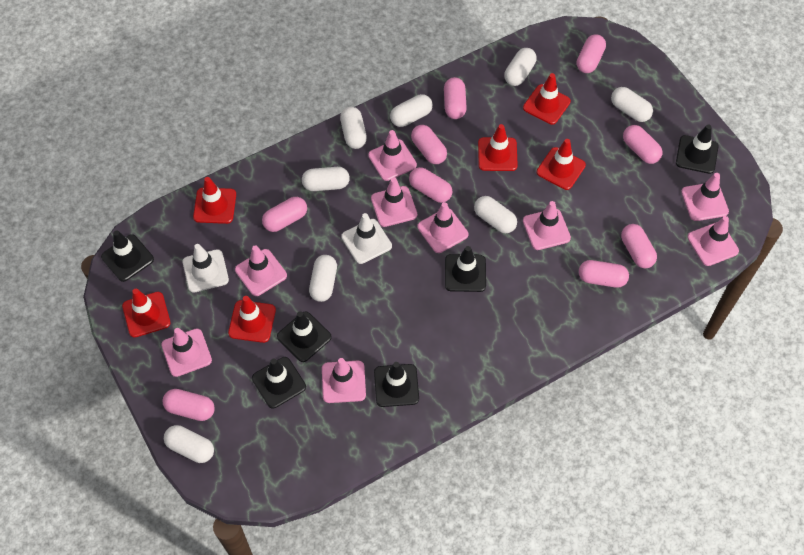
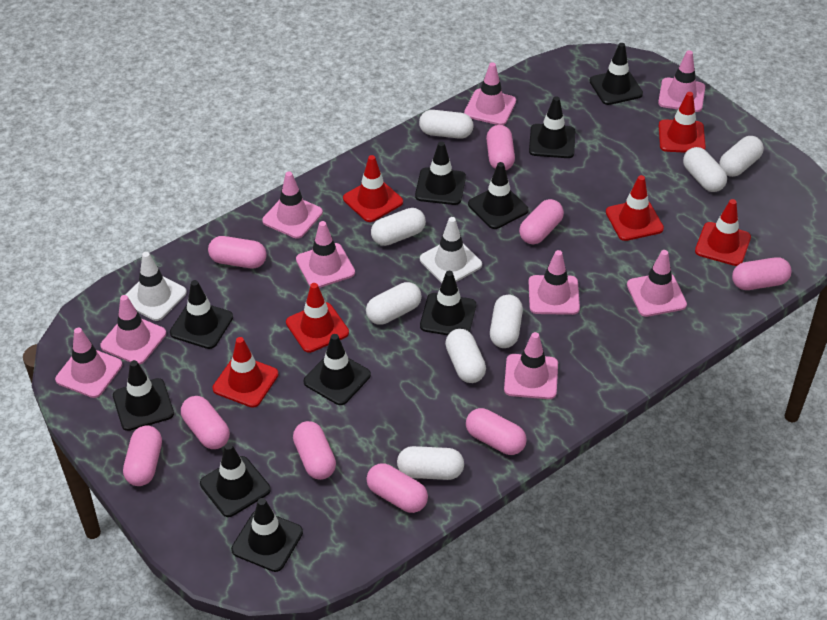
black traffic cone: [101,230,154,282] [252,357,306,408] [277,311,332,362] [374,362,419,407] [445,246,486,292] [676,124,719,174] = 6 -> [113,360,174,431] [170,280,233,349] [200,443,271,517] [231,498,303,572] [304,334,371,405] [415,141,466,205] [420,271,476,335] [468,162,528,229] [529,96,575,158] [590,43,643,105] = 10

